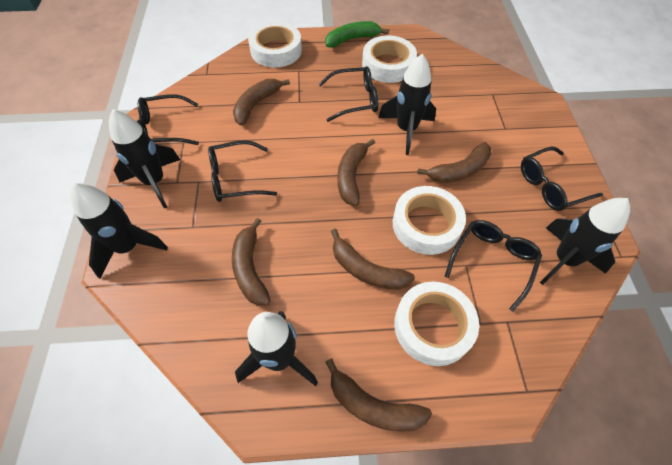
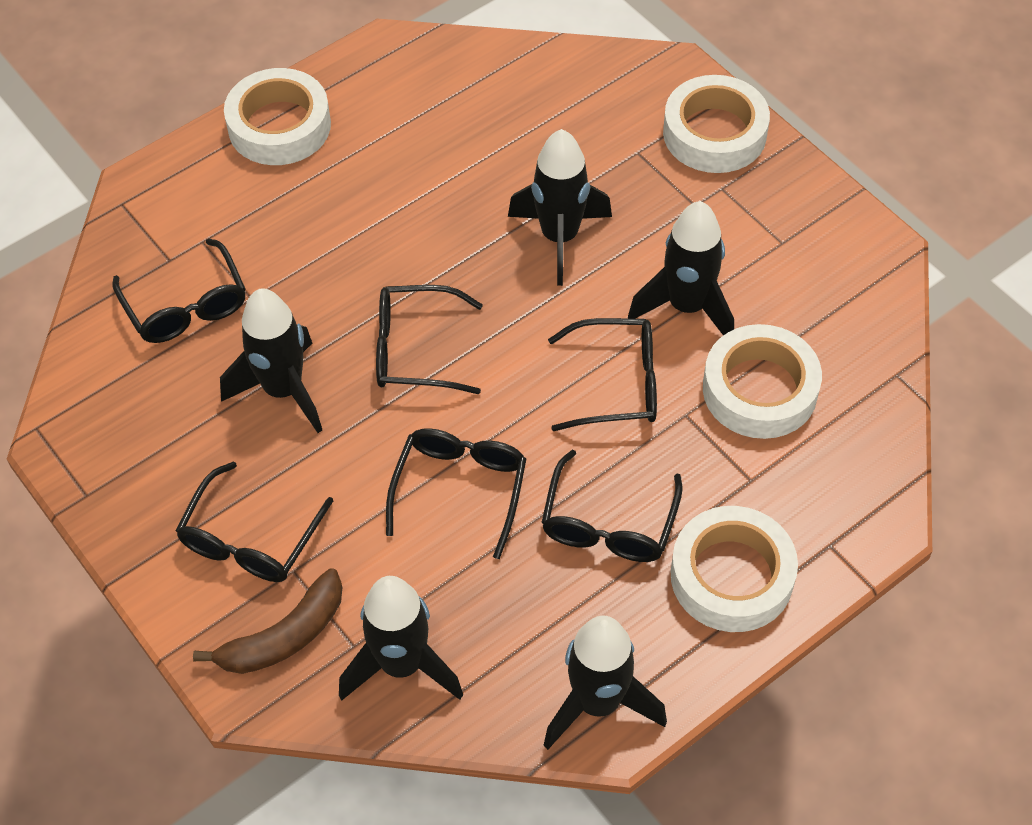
black glasses: [137,94,199,145] [208,140,277,202] [319,66,378,122] [444,220,542,312] [521,147,603,211] = 5 -> [112,239,245,343] [175,462,333,582] [376,285,483,394] [386,428,526,559] [541,450,683,562] [548,318,657,431] = 6
brown banana: [232,218,271,306] [233,79,290,125] [325,359,432,432] [331,229,415,290] [338,139,375,206] [417,142,491,183] = 6 -> [193,568,343,674] = 1
green banana: [325,21,389,48] = 1 -> none = 0

